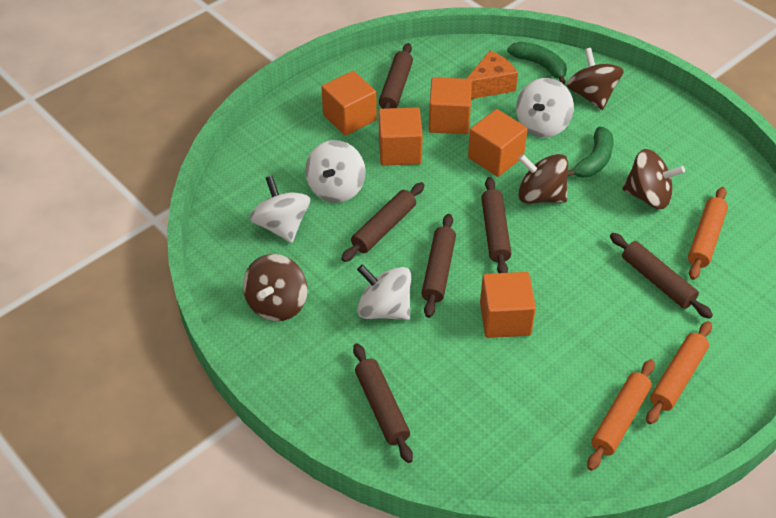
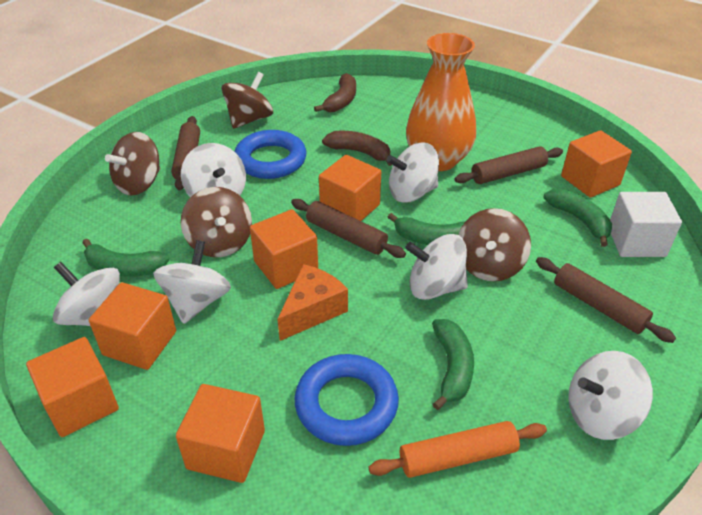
blue ring: none = 0 -> [235,130,306,179] [295,354,399,446] = 2
brown banana: none = 0 -> [314,73,356,112] [322,131,392,166] = 2
brown rolling pin: [341,182,424,262] [353,343,413,463] [379,43,413,109] [421,214,456,318] [481,177,511,273] [610,233,713,319] = 6 -> [171,116,200,190] [291,199,406,258] [455,146,563,184] [536,257,676,343] = 4
green banana: [507,42,567,84] [567,127,613,178] = 2 -> [82,239,170,277] [388,213,465,245] [432,319,474,410] [544,189,612,247] = 4
orange cube: [321,71,377,136] [379,107,423,166] [429,77,472,134] [468,109,527,177] [480,272,536,338] = 5 -> [26,337,119,437] [89,282,176,370] [176,384,265,483] [250,209,318,289] [319,155,381,221] [561,130,632,198] = 6
orange rolling pin: [587,359,655,471] [646,321,712,424] [688,187,728,280] = 3 -> [368,421,547,478] = 1
orange vase: none = 0 -> [406,33,476,171] = 1
white cube: none = 0 -> [610,192,682,257] = 1
white spinning top: [249,176,310,243] [305,140,366,203] [357,264,411,320] [516,78,574,138] = 4 -> [53,262,120,326] [153,240,231,324] [181,143,246,198] [387,142,439,203] [405,234,468,300] [568,351,653,440] = 6

